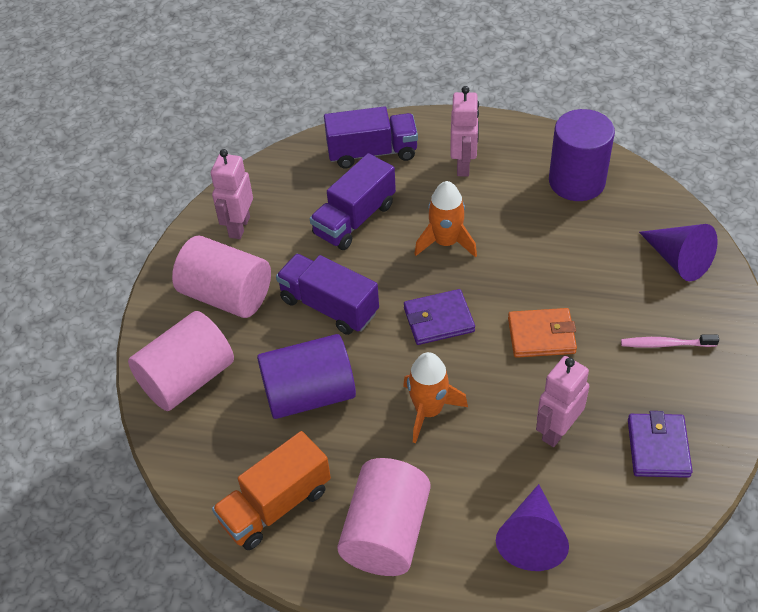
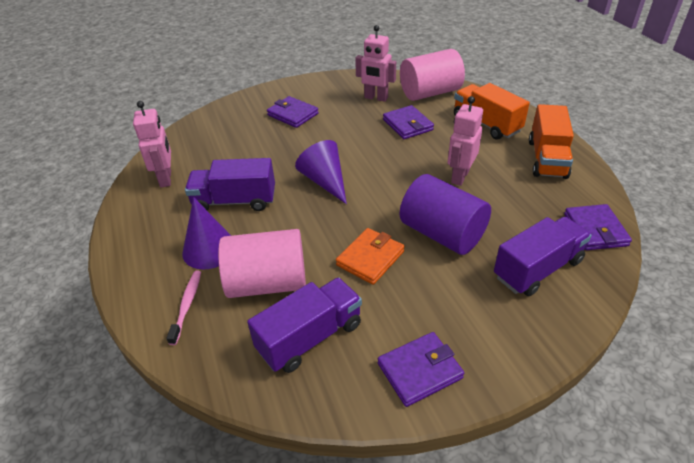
orange rocket: [403,352,468,443] [415,181,477,258] = 2 -> none = 0
orange truck: [212,431,331,550] = 1 -> [454,83,530,140] [529,104,574,179] = 2
pink cylinder: [128,311,234,411] [172,235,271,318] [337,458,431,576] = 3 -> [218,229,306,298] [400,49,465,101] = 2
purple cylinder: [257,334,356,419] [549,109,615,201] = 2 -> [400,174,491,255] = 1
purple wallet: [404,289,475,345] [628,411,693,478] = 2 -> [267,96,319,128] [378,332,464,407] [383,105,434,139] [564,204,632,250] = 4

